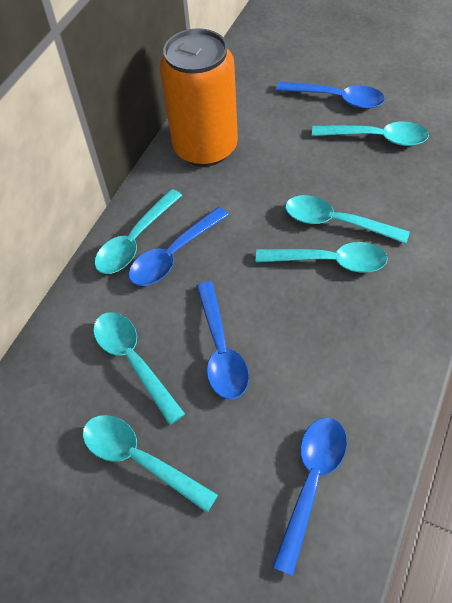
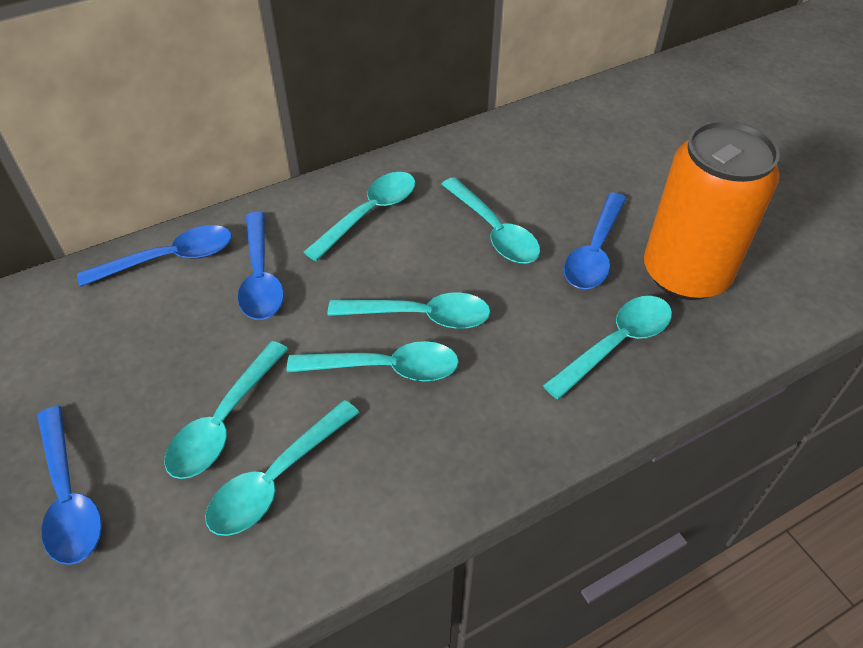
turquoise spoon: [83,415,218,513] [93,312,185,425] [95,189,182,274] [256,242,388,273] [285,195,410,244] [312,122,429,146] = 6 -> [164,341,288,479] [205,400,359,536] [286,341,459,381] [304,172,415,261] [327,292,491,329] [441,177,540,264] [543,296,672,400] = 7

